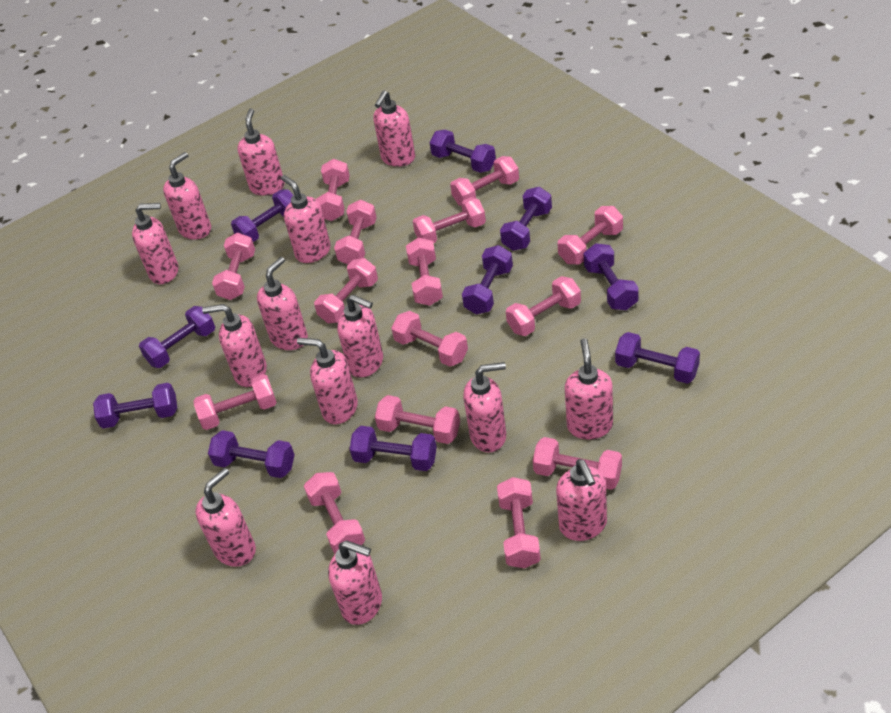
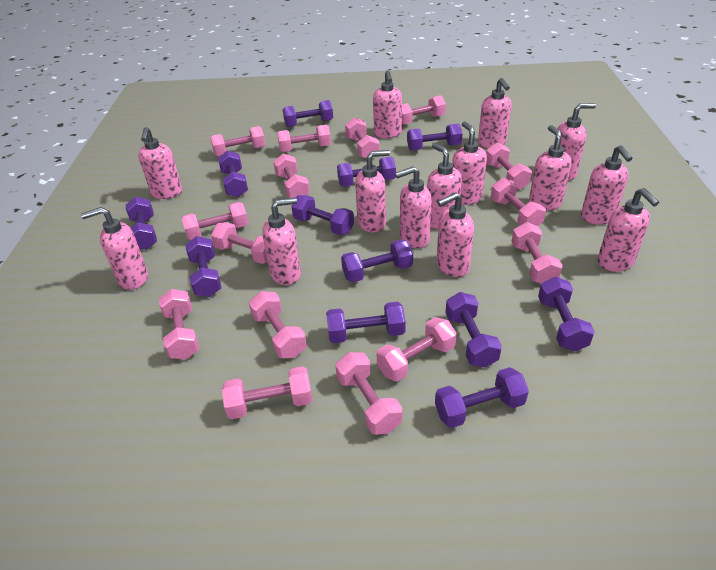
purple dumbbell: [93,383,177,429] [139,306,215,368] [208,430,295,478] [231,189,293,242] [350,426,437,471] [430,130,496,173] [462,245,513,314] [500,187,552,251] [584,243,639,310] [615,332,700,384] = 10 -> [126,197,157,250] [185,236,222,297] [218,151,248,197] [283,100,333,127] [291,195,354,235] [326,302,406,343] [337,157,396,187] [341,239,413,282] [407,124,463,151] [435,367,529,428] [445,292,502,368] [538,277,595,351] = 12

